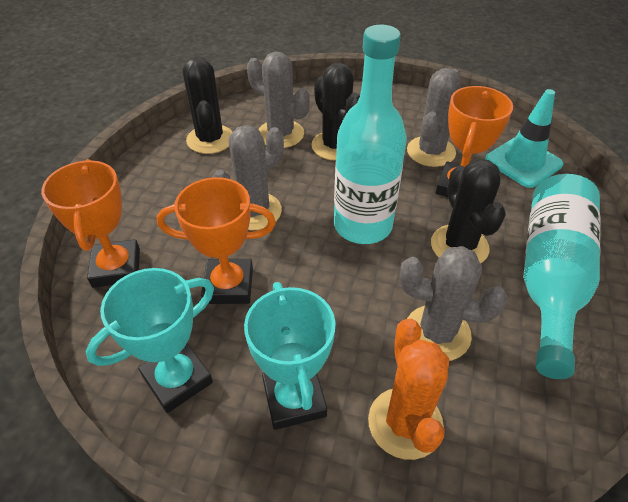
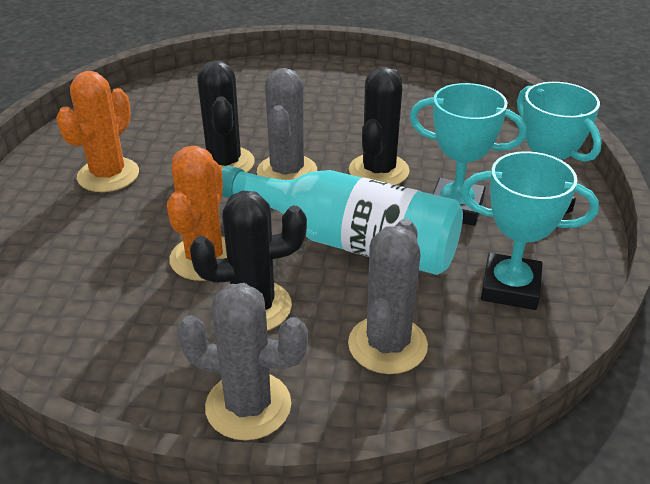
grey cactus: [212,125,284,230] [247,51,310,148] [399,246,507,361] [407,68,461,167] = 4 -> [177,283,308,441] [257,68,317,180] [348,219,428,374] = 3
orange cactus: [368,318,449,460] = 1 -> [56,71,139,192] [167,146,227,281] = 2
orange trophy: [41,159,140,288] [157,177,276,304] [436,86,513,197] = 3 -> none = 0
turquoise bottle: [334,25,407,244] [523,174,600,379] = 2 -> [222,166,463,275] = 1
turquoise traffic cone: [485,89,564,188] = 1 -> none = 0
turquoise trophy: [86,268,214,413] [244,282,336,430] = 2 -> [410,83,526,226] [461,151,599,310] [517,82,602,214] = 3

